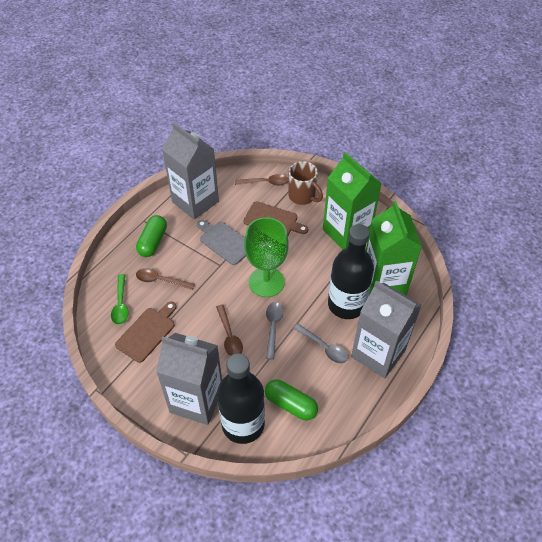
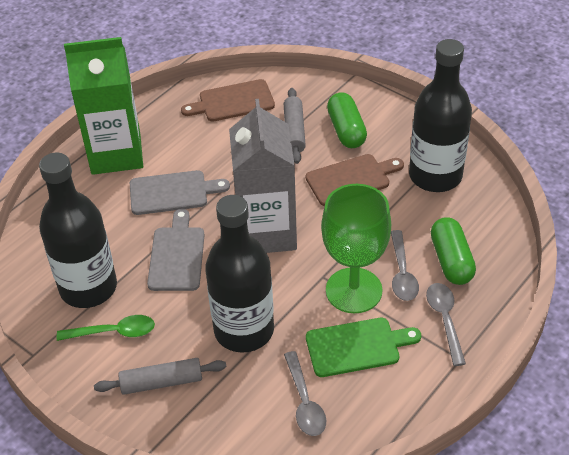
black bottle: [217,354,265,444] [328,224,374,319] = 2 -> [39,153,117,308] [205,195,274,353] [409,39,472,192] = 3
brown mug: [289,161,323,205] = 1 -> none = 0
brown spoon: [136,268,195,290] [216,304,243,356] [235,174,289,186] = 3 -> none = 0
green carton: [323,152,382,249] [366,201,422,295] = 2 -> [64,37,143,175] = 1
green cutting board: none = 0 -> [306,318,421,377] = 1
grey carton: [156,333,222,425] [162,123,219,219] [351,281,422,379] = 3 -> [229,99,297,253] = 1
grey cutting board: [197,220,246,265] = 1 -> [130,170,230,215] [147,209,205,291] = 2
grey rolling pin: none = 0 -> [94,358,226,395] [284,88,306,164] = 2
grey spoon: [266,302,284,360] [293,323,348,364] = 2 -> [284,351,327,436] [391,230,419,301] [426,283,466,366] = 3

